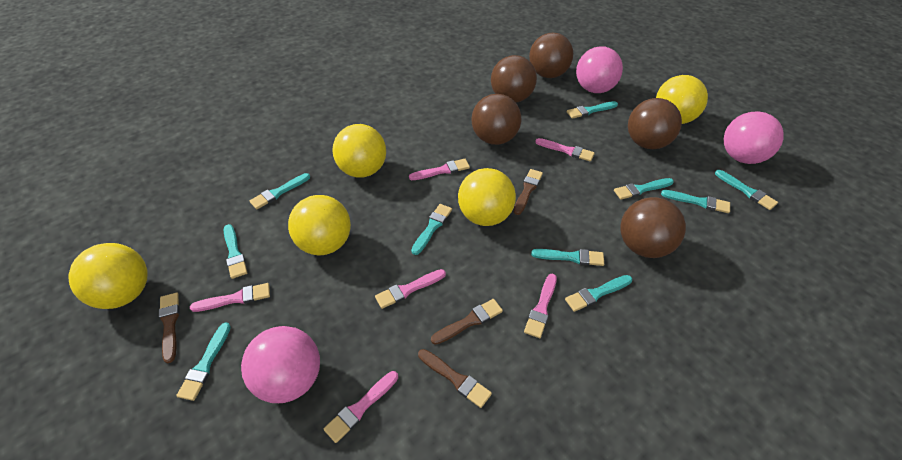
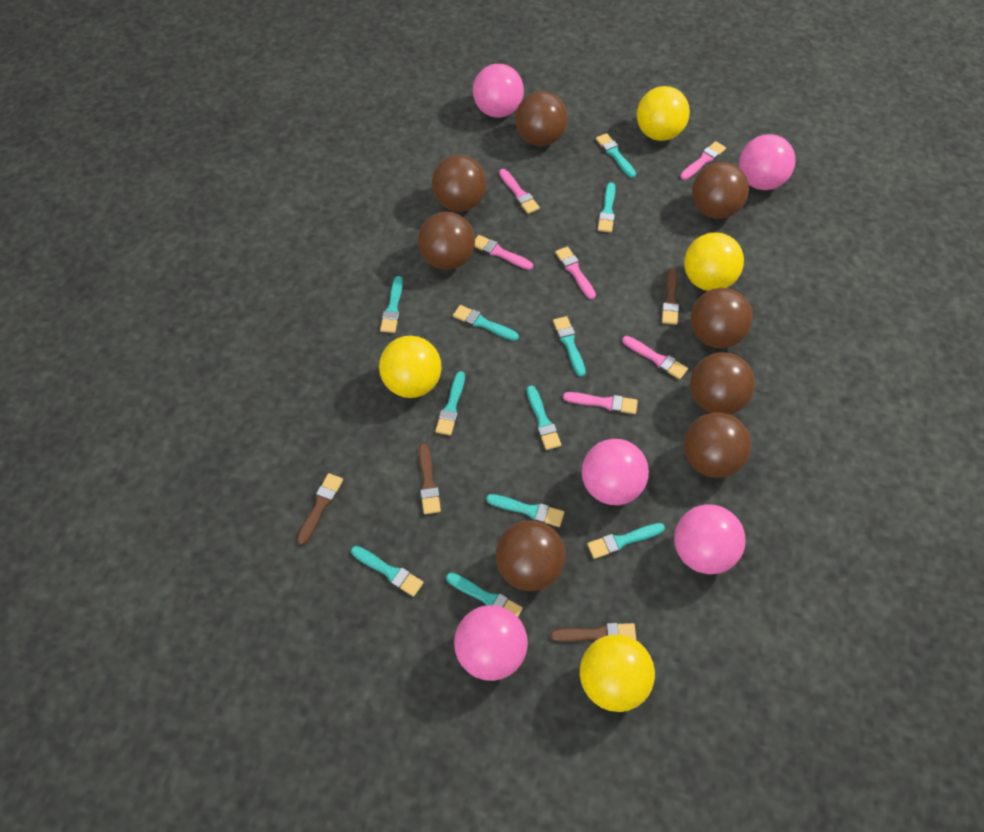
brown ball: [471,94,521,145] [491,55,537,102] [529,33,573,78] [620,197,686,258] [628,98,682,149] = 5 -> [418,211,475,270] [432,155,487,212] [496,520,565,591] [515,91,568,146] [684,412,751,478] [690,352,755,415] [691,288,753,348] [692,162,749,219] = 8
pink ball: [241,326,320,403] [576,46,623,93] [724,111,784,164] = 3 -> [454,605,528,681] [473,64,524,118] [582,439,649,505] [674,505,746,574] [739,134,796,190] = 5
turquoise brush: [176,322,231,401] [224,224,247,279] [249,173,310,209] [411,204,452,255] [531,249,604,266] [565,275,632,312] [567,101,618,119] [614,178,674,199] [661,190,730,213] [715,170,778,210] = 10 -> [351,546,424,597] [380,276,403,333] [435,371,465,435] [446,573,523,617] [453,305,519,341] [486,494,564,527] [527,385,561,450] [553,316,586,377] [587,523,665,559] [596,133,636,178] [598,183,615,233] = 11
yellow ball: [68,243,148,309] [288,195,351,255] [332,124,386,178] [458,168,516,226] [656,75,708,124] = 5 -> [379,336,442,398] [580,634,655,712] [637,86,690,141] [684,232,744,291] = 4

